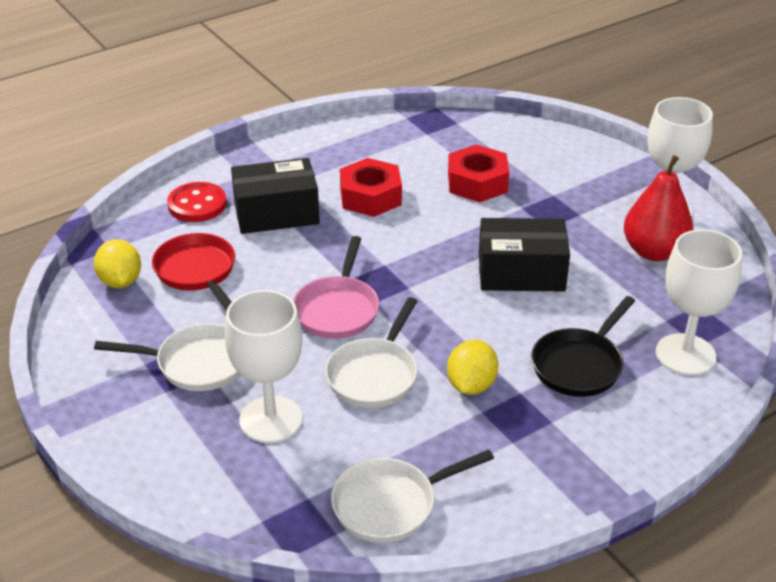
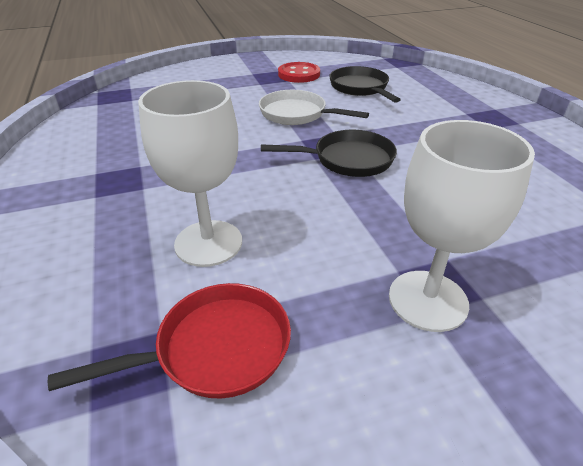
black box: [231,158,320,234] [479,218,570,291] = 2 -> none = 0
black pan: [531,296,635,397] = 1 -> [261,130,397,177] [329,66,401,103] = 2
pink pan: [293,236,379,339] = 1 -> none = 0
red nut: [340,158,402,217] [448,144,509,202] = 2 -> none = 0
red pear: [624,155,694,261] = 1 -> none = 0
white goblet: [225,290,302,443] [648,97,713,216] [656,229,742,375] = 3 -> [138,80,242,267] [389,120,535,332] = 2
white pan: [94,323,240,391] [325,297,418,408] [331,449,494,543] = 3 -> [259,90,369,125] = 1
yellow lemon: [94,239,141,288] [447,340,498,395] = 2 -> none = 0

